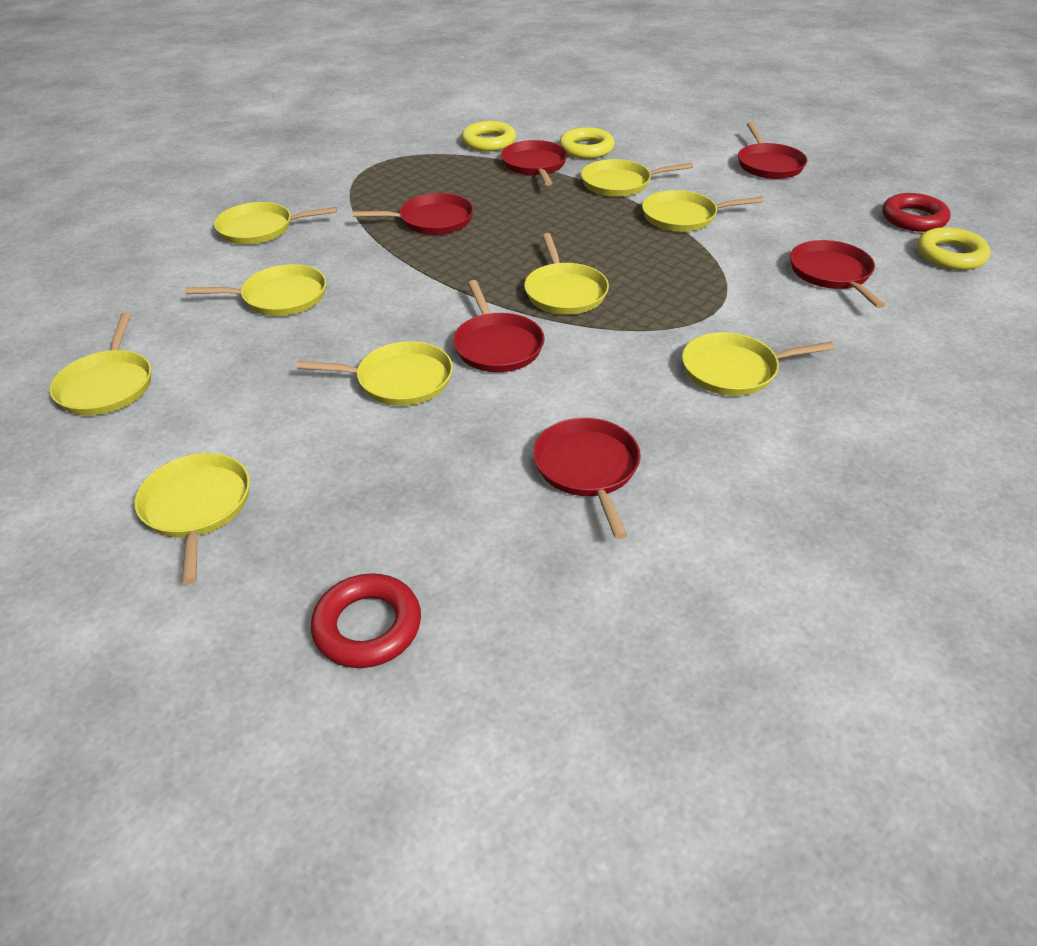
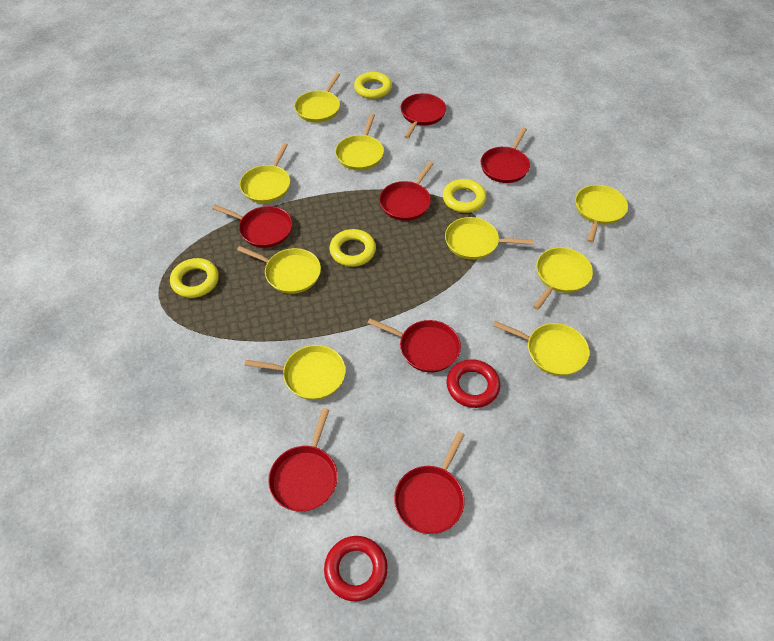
red pan: [352,193,474,235] [453,280,545,372] [501,140,568,186] [533,418,641,539] [738,122,808,179] [790,240,885,308] = 6 -> [212,205,292,248] [268,408,338,511] [367,318,461,372] [379,161,434,221] [394,432,465,534] [400,93,446,139] [481,127,530,183] = 7
yellow ring: [462,121,516,152] [559,127,615,159] [917,227,991,270] = 3 -> [170,258,219,298] [330,229,376,267] [354,72,392,99] [443,179,487,213] = 4

